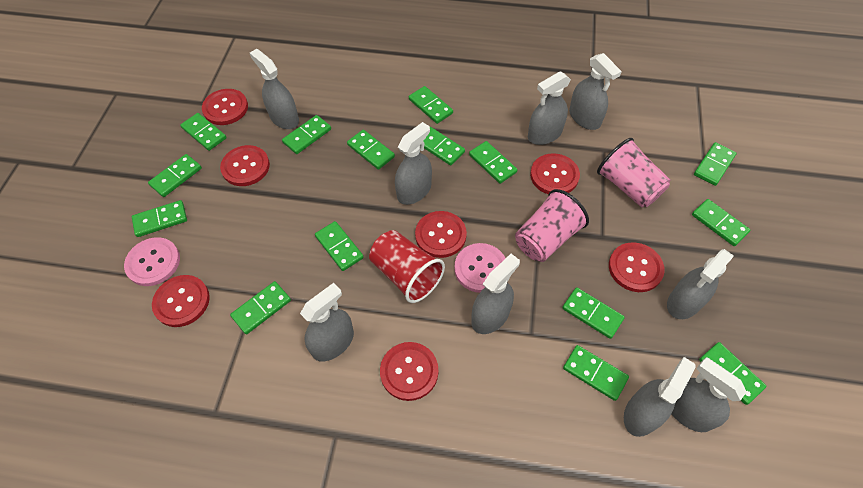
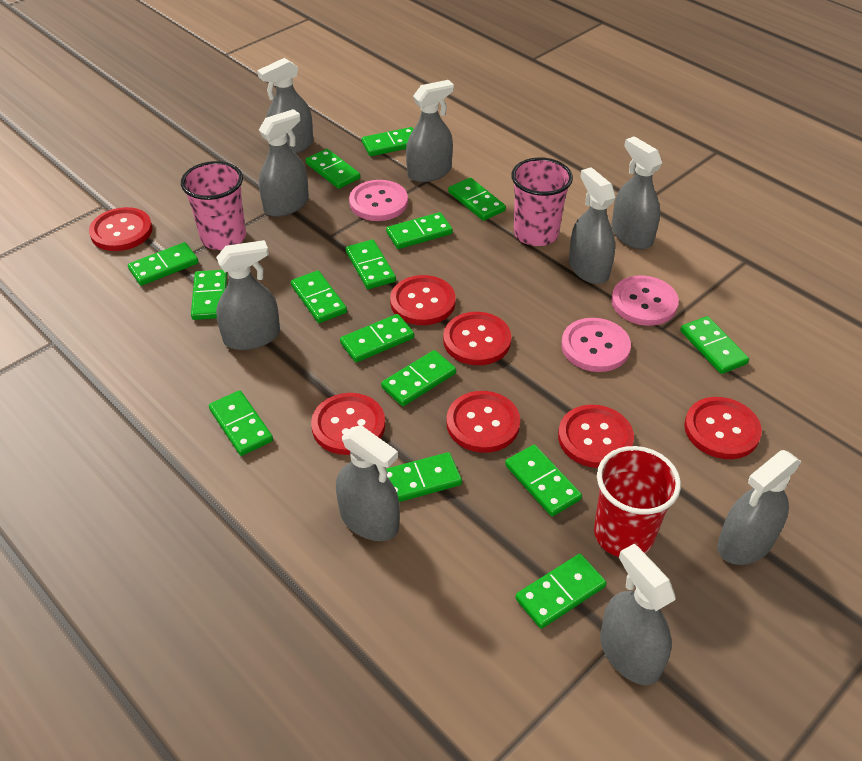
pink button: [124,237,180,286] [454,243,506,293] = 2 -> [349,180,408,221] [561,318,631,372] [612,275,679,326] = 3

